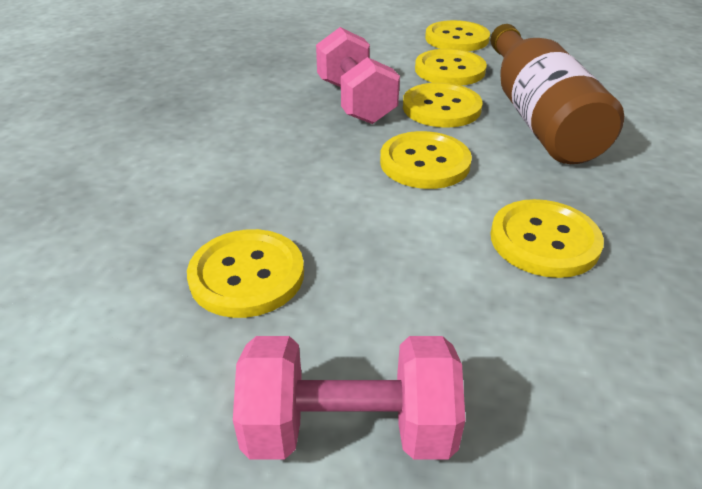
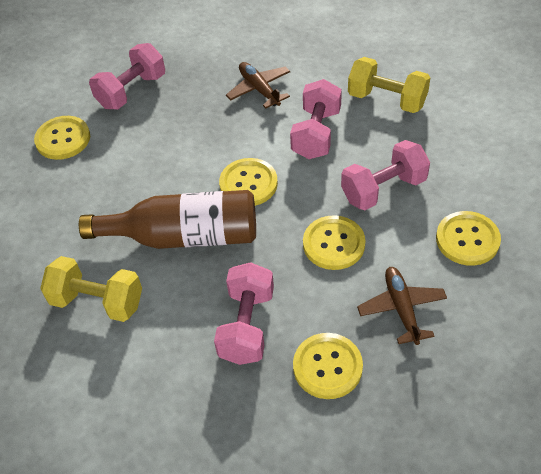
brown plane: none = 0 -> [226,62,290,109] [357,267,447,345] = 2
pink dumbbell: [233,336,465,460] [316,27,400,124] = 2 -> [89,43,165,109] [214,262,274,365] [290,79,342,159] [341,140,430,210] = 4
yellow button: [187,229,304,318] [380,131,472,189] [403,82,483,128] [415,49,487,86] [425,20,490,51] [490,199,604,278] = 6 -> [34,116,90,160] [219,158,278,206] [293,333,363,399] [303,215,366,270] [436,211,501,266] = 5
yellow dumbbell: none = 0 -> [40,256,142,322] [348,57,430,113] = 2

